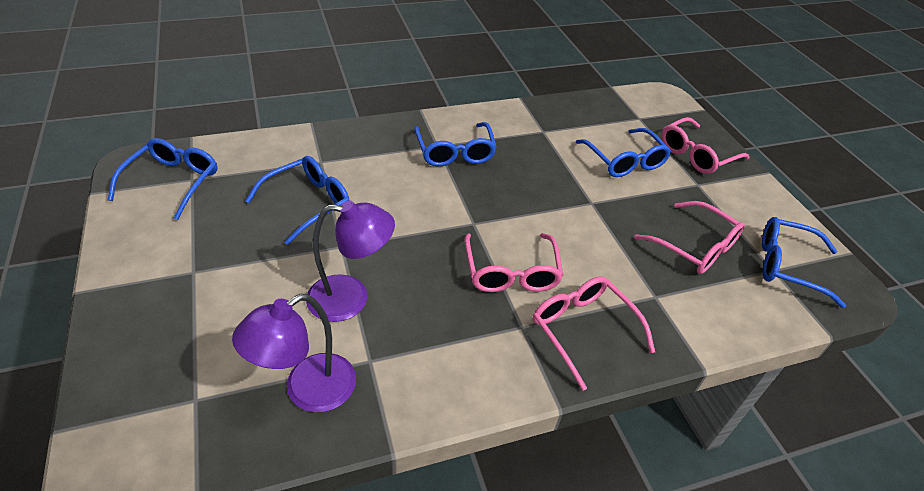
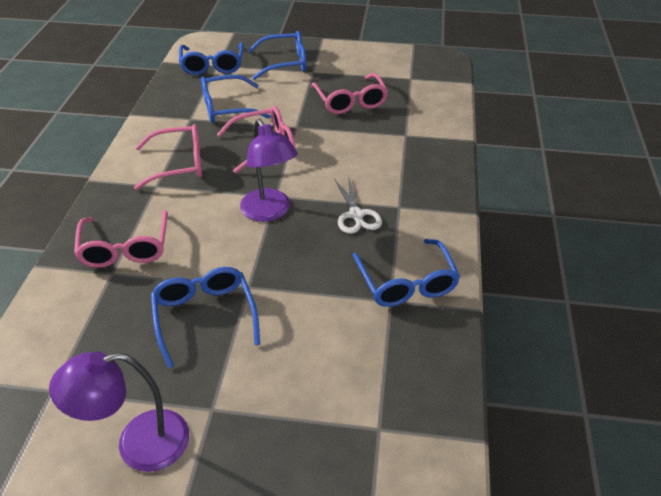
white scissors: none = 0 -> [335,178,382,234] = 1

